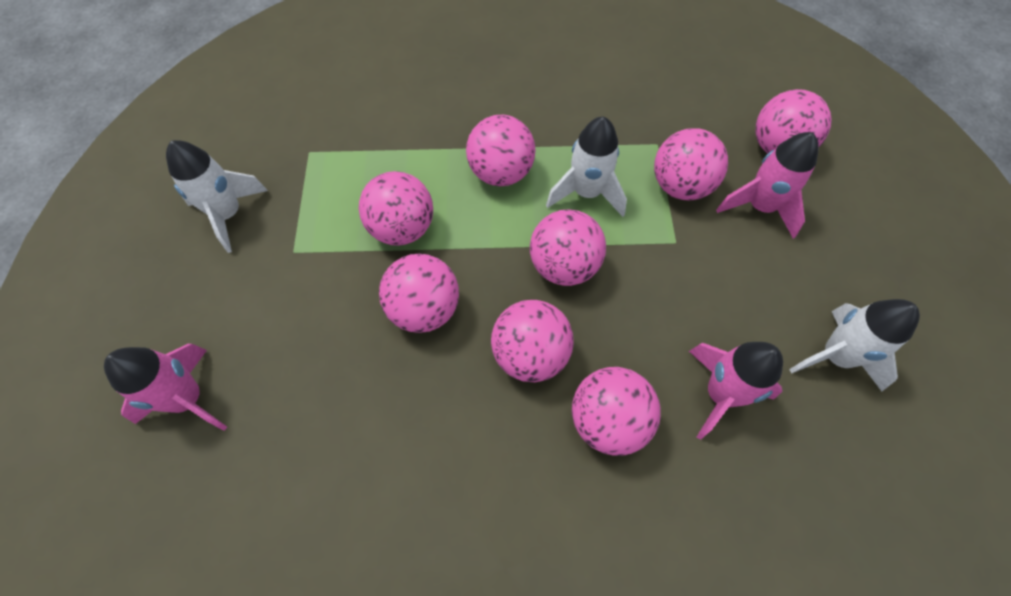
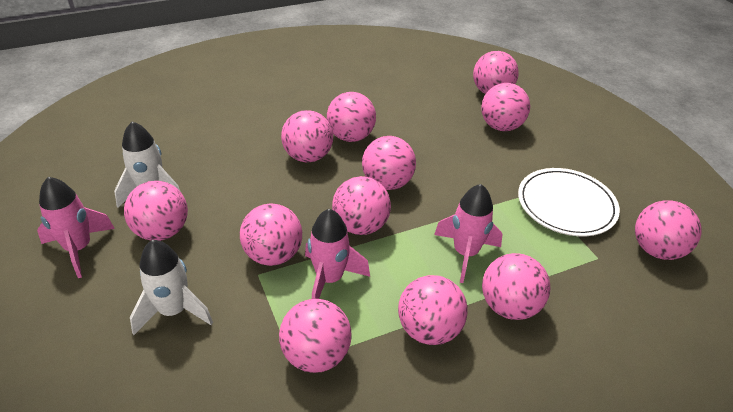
pink ball: [359,171,433,246] [379,253,459,333] [466,115,536,186] [491,300,574,382] [530,209,606,286] [572,367,661,456] [654,128,728,201] [756,89,832,154] = 8 -> [124,181,188,241] [240,204,302,266] [279,299,352,373] [281,110,333,162] [327,92,376,142] [332,176,391,235] [362,136,416,190] [398,275,468,345] [473,51,519,94] [481,83,530,131] [482,253,550,320] [635,200,702,260] = 12
white plate: none = 0 -> [518,168,620,236] = 1
white rocket: [166,140,268,253] [546,116,627,217] [789,299,920,391] = 3 -> [114,121,181,208] [130,240,213,335] = 2

